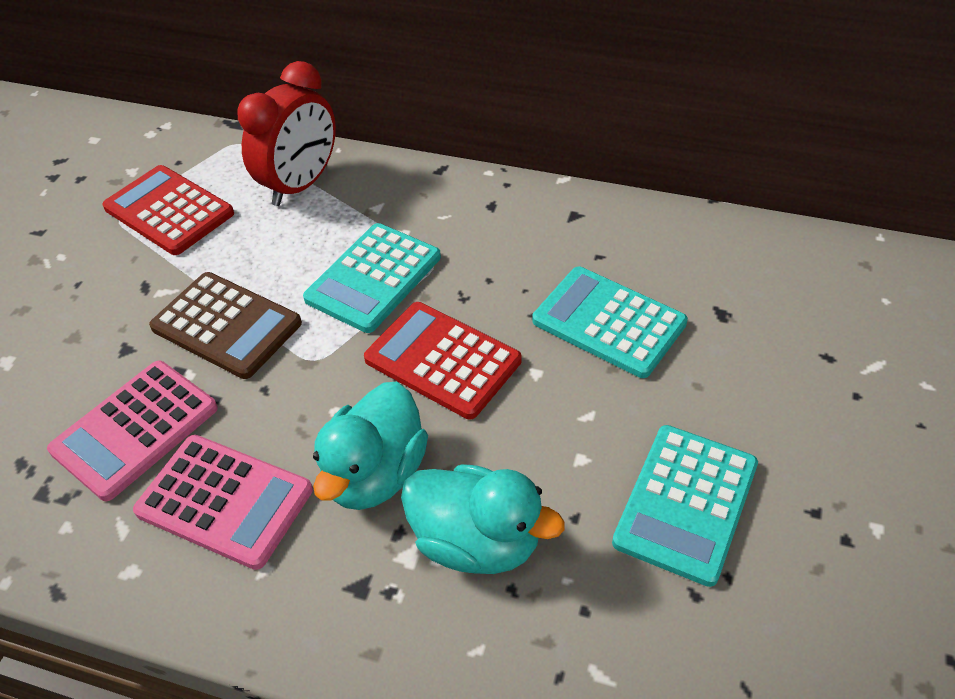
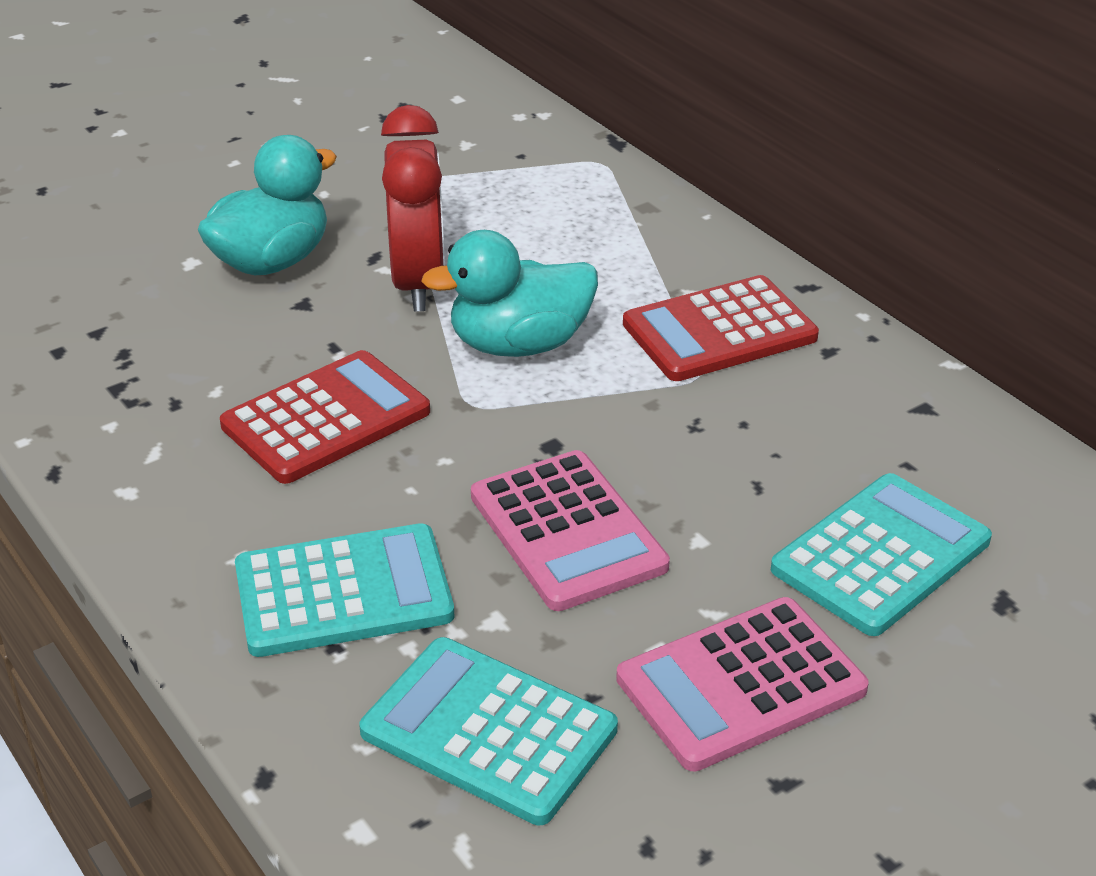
brown calculator: [149,272,302,379] = 1 -> none = 0

